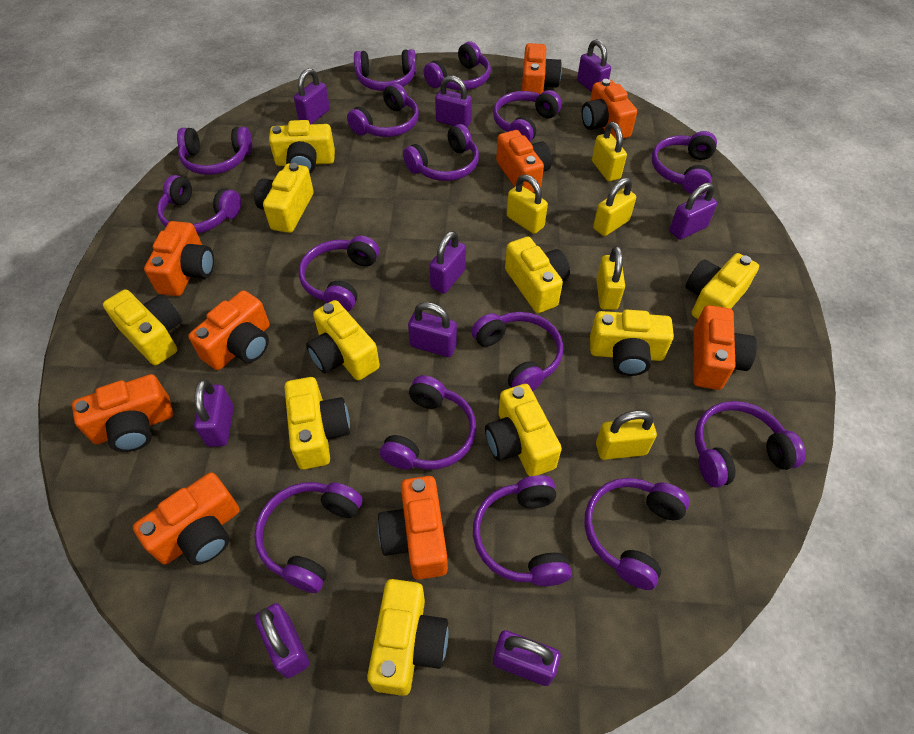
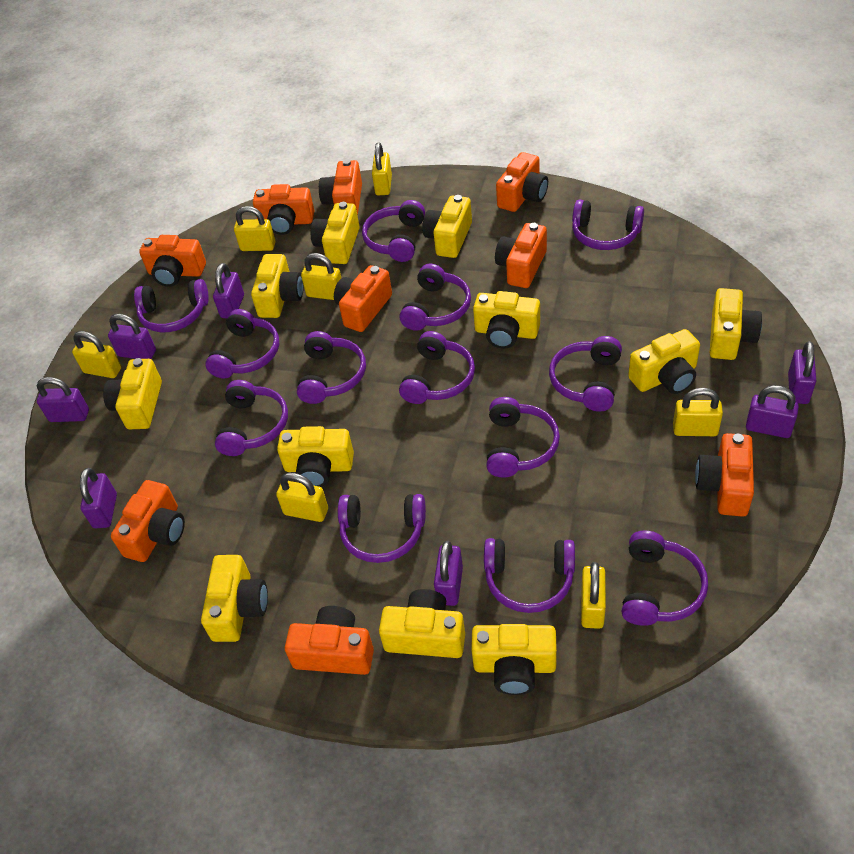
purple headphones: [157,175,241,234] [177,127,252,175] [254,482,362,593] [299,235,379,312] [347,83,419,137] [354,49,416,91] [380,375,476,470] [403,124,479,181] [423,42,491,90] [472,312,563,391] [473,475,572,586] [493,90,562,142] [584,478,690,590] [652,131,717,194] [695,401,806,488] = 15 -> [134,279,209,332] [205,309,279,378] [215,380,288,456] [297,331,366,404] [338,494,426,563] [362,200,425,262] [399,331,475,404] [400,264,471,331] [484,538,575,613] [486,397,560,478] [549,336,622,412] [572,200,644,250] [621,530,708,626] = 13
purple padlock: [194,379,234,447] [254,603,310,678] [294,68,330,124] [408,302,457,357] [429,231,466,294] [435,76,472,128] [493,630,561,686] [577,39,611,92] [669,183,717,240] = 9 -> [37,377,89,422] [80,468,117,528] [108,314,156,359] [213,263,244,318] [434,541,463,606] [746,385,799,438] [788,341,816,404] = 7
yellow camera: [103,289,182,365] [254,163,314,233] [269,120,335,174] [284,377,350,470] [306,300,380,380] [367,579,449,696] [485,384,562,477] [505,237,570,313] [590,310,674,376] [685,253,759,319] = 10 -> [103,358,162,429] [201,555,268,642] [251,254,304,318] [277,426,354,487] [311,202,360,264] [379,589,465,658] [422,195,472,258] [471,624,557,695] [473,291,540,349] [628,329,700,394] [710,288,762,360] = 11
yellow padlock: [507,174,548,234] [592,122,627,181] [593,178,636,236] [596,246,625,310] [596,410,657,460] = 5 -> [72,331,121,378] [234,206,275,251] [276,473,328,522] [301,253,341,300] [372,142,392,195] [581,562,606,629] [673,388,723,436] = 7

